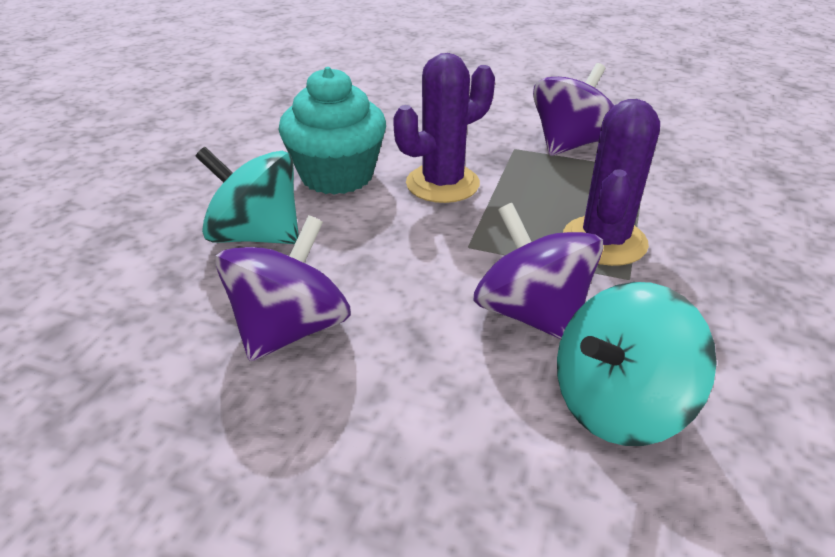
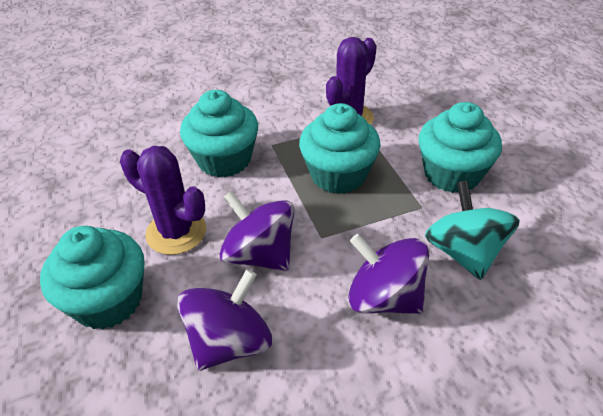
turquoise cupcake: [278,67,386,195] = 1 -> [40,226,145,329] [180,90,258,178] [299,103,381,194] [418,102,502,193] = 4
turquoise spinning top: [195,147,299,244] [557,282,717,446] = 2 -> [425,181,520,280] = 1

